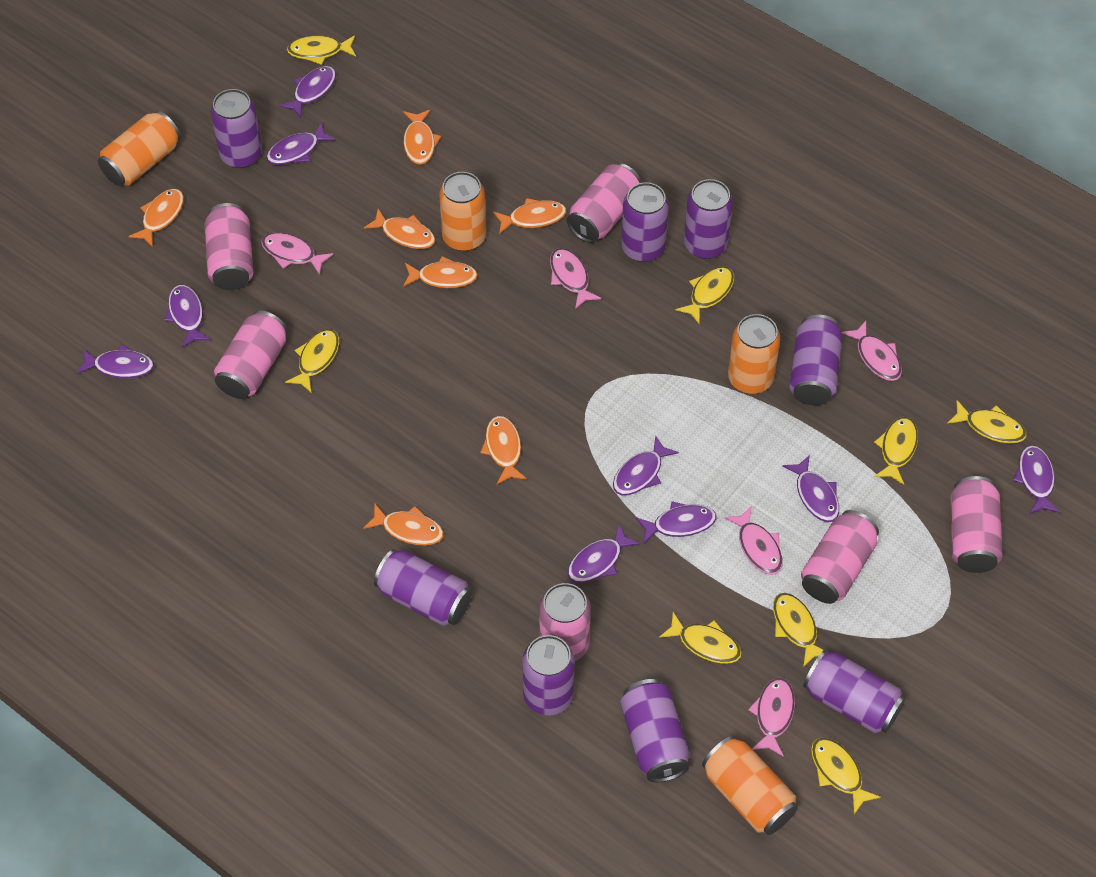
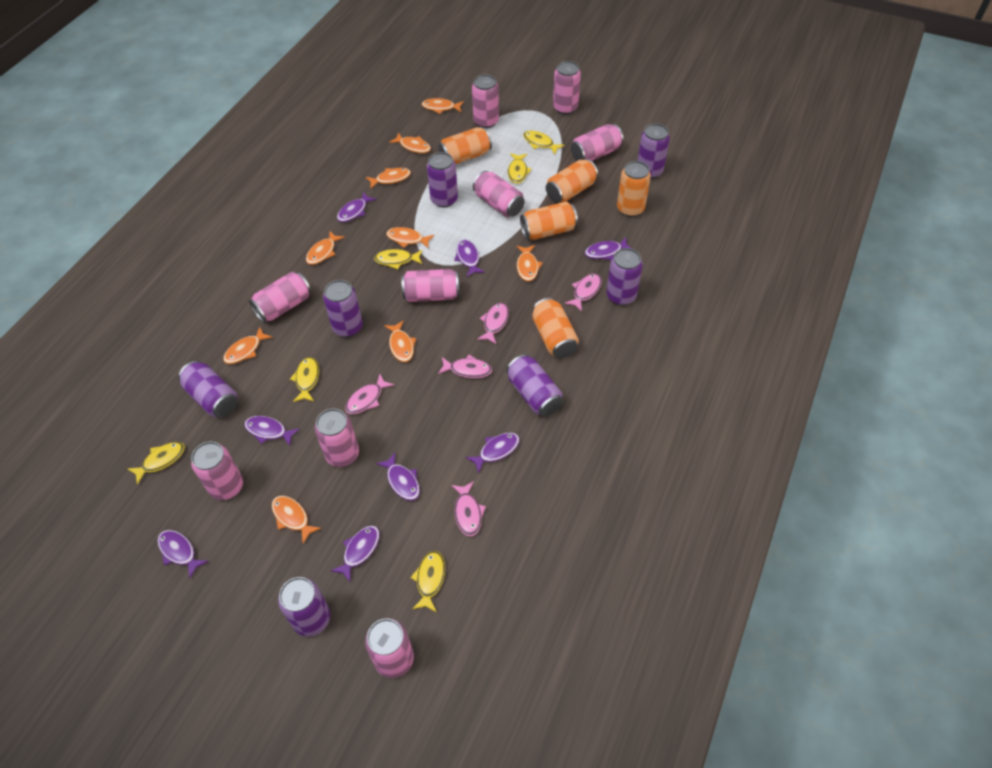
orange can: [98,111,181,186] [439,172,486,251] [702,736,798,835] [728,314,780,394] = 4 -> [438,127,492,164] [520,202,578,240] [532,298,579,358] [546,159,598,203] [617,161,651,217] = 5
orange fish: [128,189,184,247] [363,503,444,546] [364,209,435,249] [403,110,441,165] [403,256,478,288] [480,416,527,484] [493,198,567,234] = 7 -> [223,327,273,364] [272,496,322,544] [306,231,345,265] [366,168,411,189] [384,320,416,362] [386,227,434,248] [389,132,431,153] [422,98,464,114] [516,245,543,281] = 9
pink can: [205,203,253,290] [214,310,288,399] [539,583,591,661] [567,163,642,243] [801,510,879,604] [951,476,1002,573] = 6 -> [191,441,243,500] [249,272,311,322] [315,409,359,467] [365,619,414,678] [402,269,459,302] [472,75,499,128] [473,171,525,217] [553,61,581,114] [571,124,624,161] = 9
purple can: [211,89,262,168] [374,549,472,626] [522,635,575,716] [620,679,690,782] [621,182,669,262] [684,179,733,259] [789,315,842,405] [803,650,906,733] = 8 -> [178,361,238,418] [278,577,330,636] [323,280,363,337] [427,152,458,207] [506,354,563,416] [607,248,643,305] [637,123,670,179] = 7
purple fish: [77,344,154,378] [164,285,210,348] [266,122,336,165] [279,66,336,118] [568,524,640,583] [613,436,679,495] [636,501,717,543] [783,455,839,522] [1013,445,1060,514] = 9 -> [157,530,209,579] [244,416,300,446] [331,525,380,582] [337,192,377,222] [376,453,420,501] [454,240,485,277] [466,433,520,474] [585,238,632,260] = 8
yellow fish: [285,329,339,393] [287,36,356,65] [659,612,742,664] [676,266,734,324] [773,593,827,667] [811,737,881,814] [874,417,918,485] [947,400,1027,443] = 8 -> [128,442,185,485] [290,357,319,402] [374,249,423,269] [411,550,445,612] [508,153,532,184] [523,130,564,154] = 6

